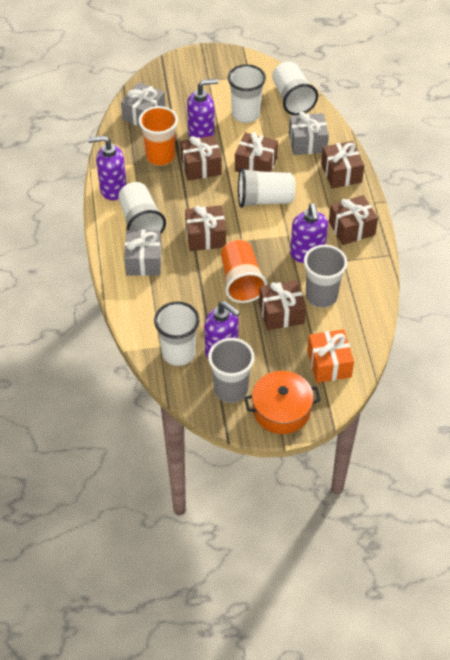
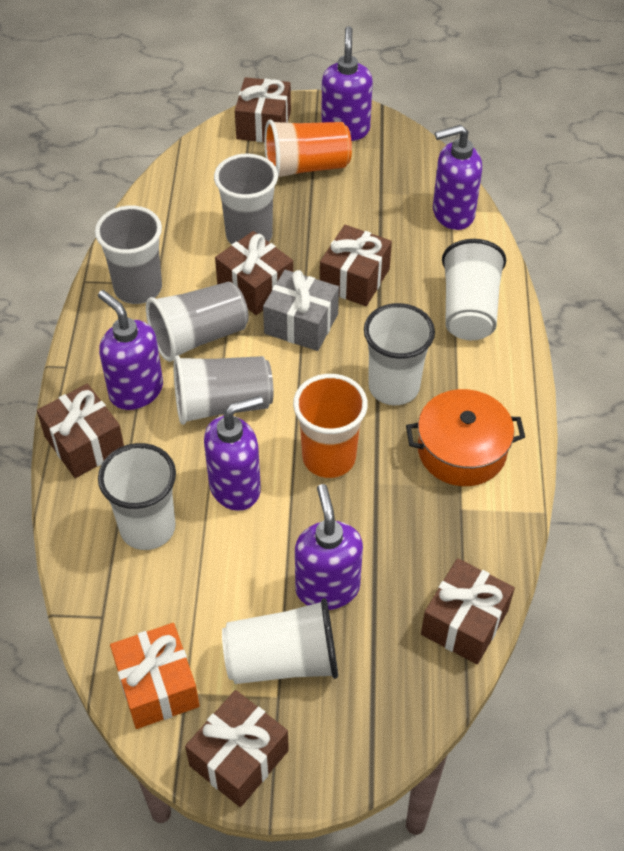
grey cup: [208,338,255,403] [304,245,347,308] = 2 -> [95,206,162,304] [146,282,249,362] [174,356,273,425] [214,154,278,245] = 4
grey gift: [121,82,165,127] [124,229,162,276] [289,112,329,155] = 3 -> [263,270,339,351] = 1
purple soap dispenser: [88,135,127,201] [187,79,218,138] [204,301,240,358] [290,203,328,263] = 4 -> [98,290,163,410] [204,396,263,511] [295,484,363,610] [321,26,373,141] [433,125,482,230] = 5
white cup: [118,182,166,234] [154,301,200,366] [228,64,266,123] [238,168,295,208] [272,61,318,115] = 5 -> [98,443,176,550] [222,598,338,684] [364,303,435,405] [442,239,506,340] = 4

